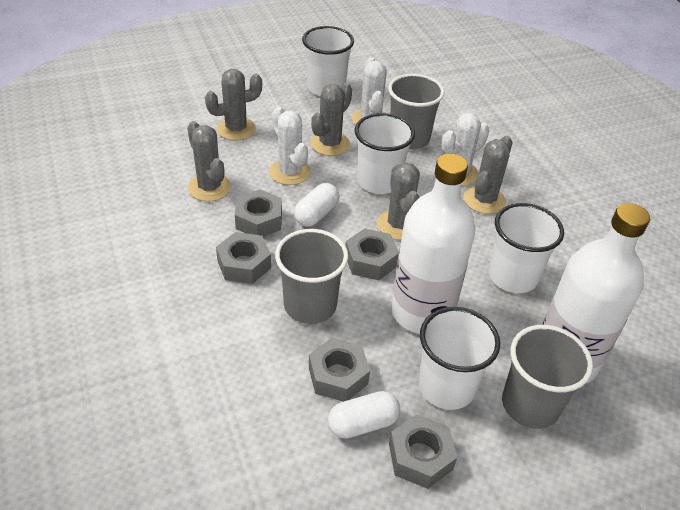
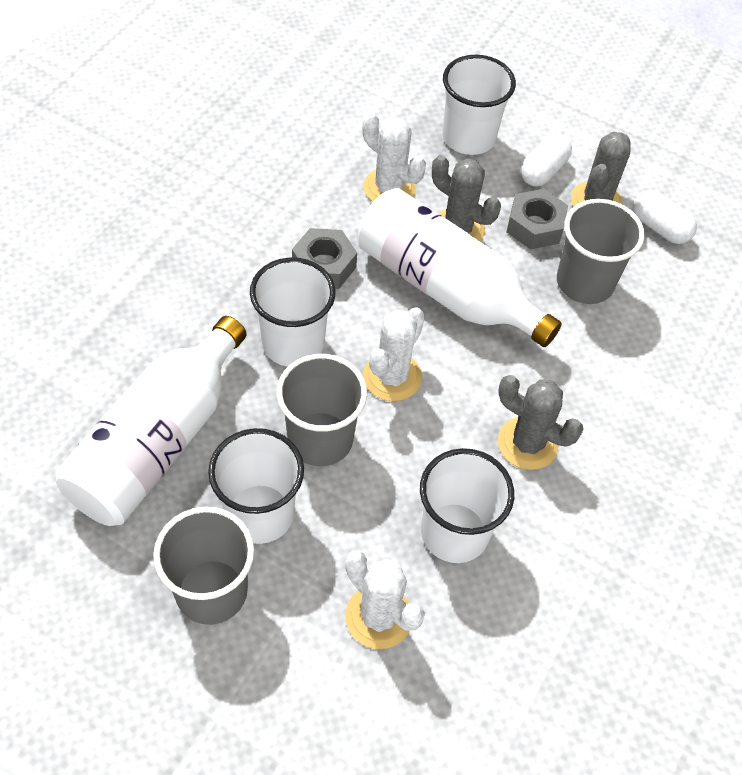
grey cactus: [187,121,231,202] [205,69,262,141] [311,83,352,156] [377,163,420,240] [464,136,512,214] = 5 -> [432,155,501,241] [498,375,584,470] [571,132,631,207] = 3
grey nut: [216,232,271,284] [235,189,282,237] [309,338,370,402] [345,228,399,280] [389,414,457,489] = 5 -> [292,228,357,289] [506,189,568,250] = 2

